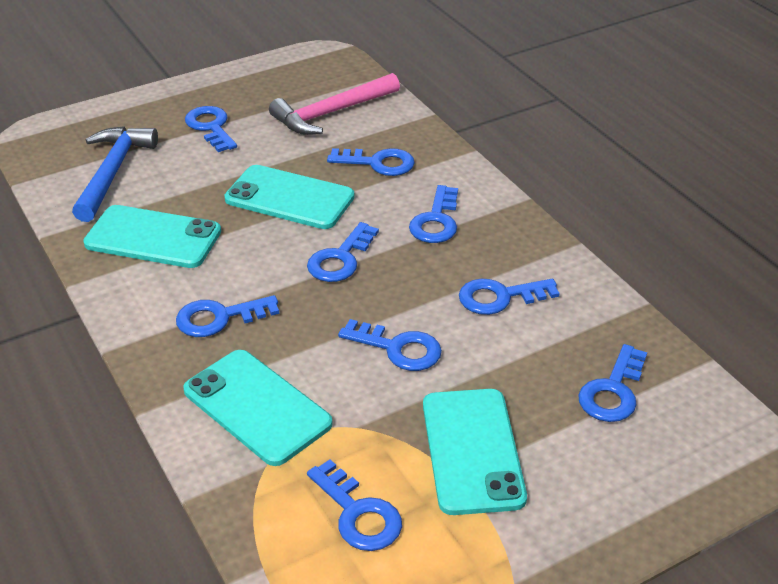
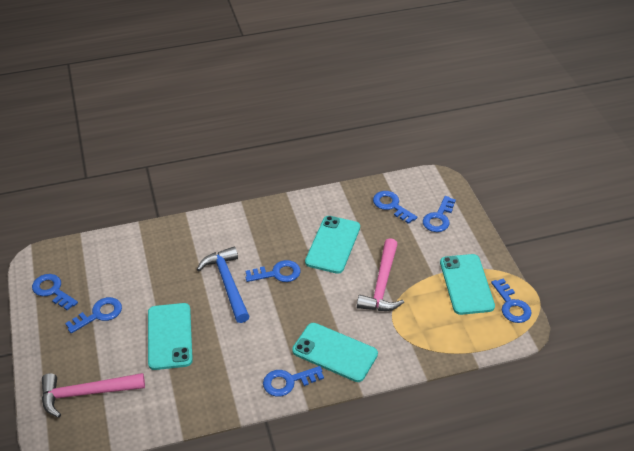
blue key: [176,295,279,337] [185,106,237,152] [307,222,379,282] [307,459,402,551] [327,148,415,176] [338,319,442,371] [409,185,458,243] [459,279,560,315] [578,344,647,422] = 9 -> [32,274,78,310] [65,297,122,333] [245,260,301,282] [263,366,324,397] [373,191,417,224] [423,196,456,232] [491,279,532,323] = 7
pink hammer: [269,73,400,135] = 1 -> [42,373,145,418] [357,238,404,311] = 2

